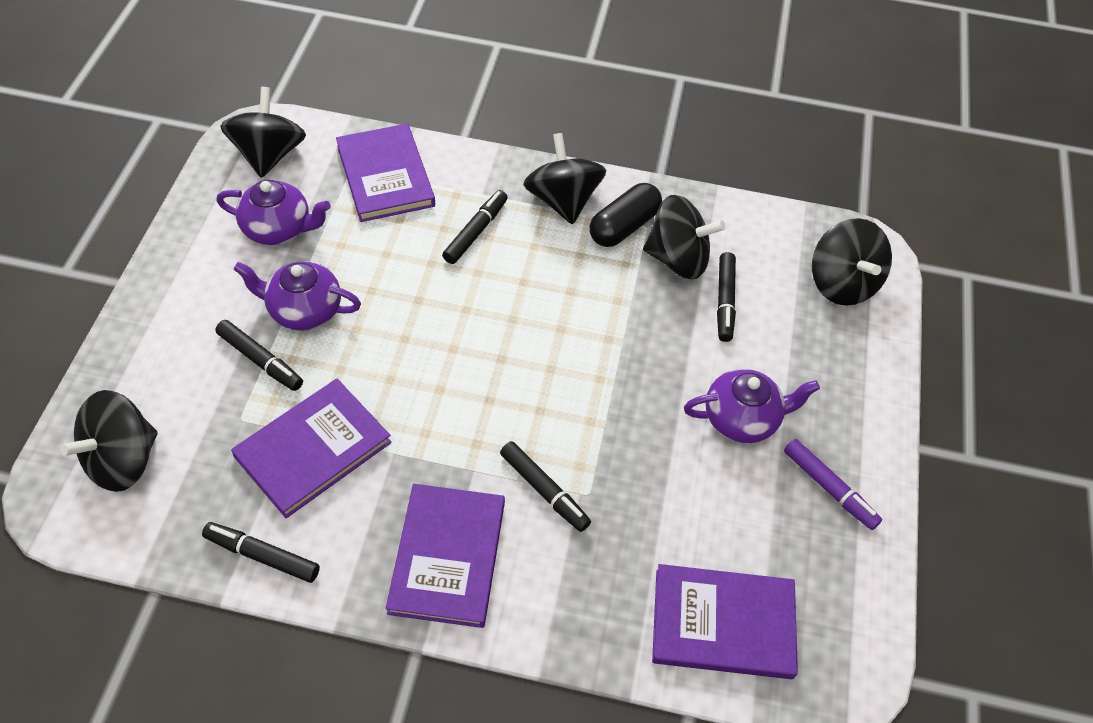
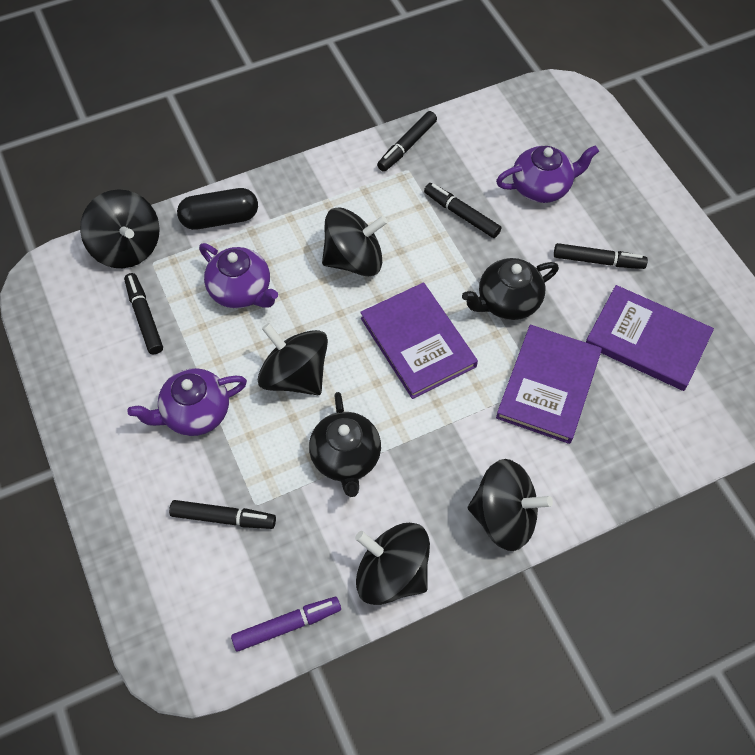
black teapot: none = 0 -> [309,392,381,497] [462,258,559,320] = 2
purple book: [231,379,392,518] [336,124,435,222] [386,484,505,628] [652,564,798,679] = 4 -> [360,282,478,399] [496,325,602,444] [586,285,714,391] = 3

